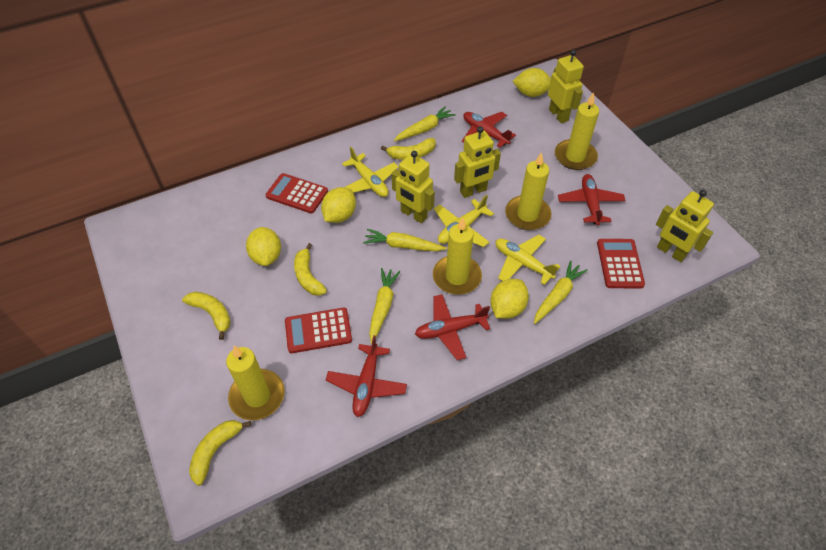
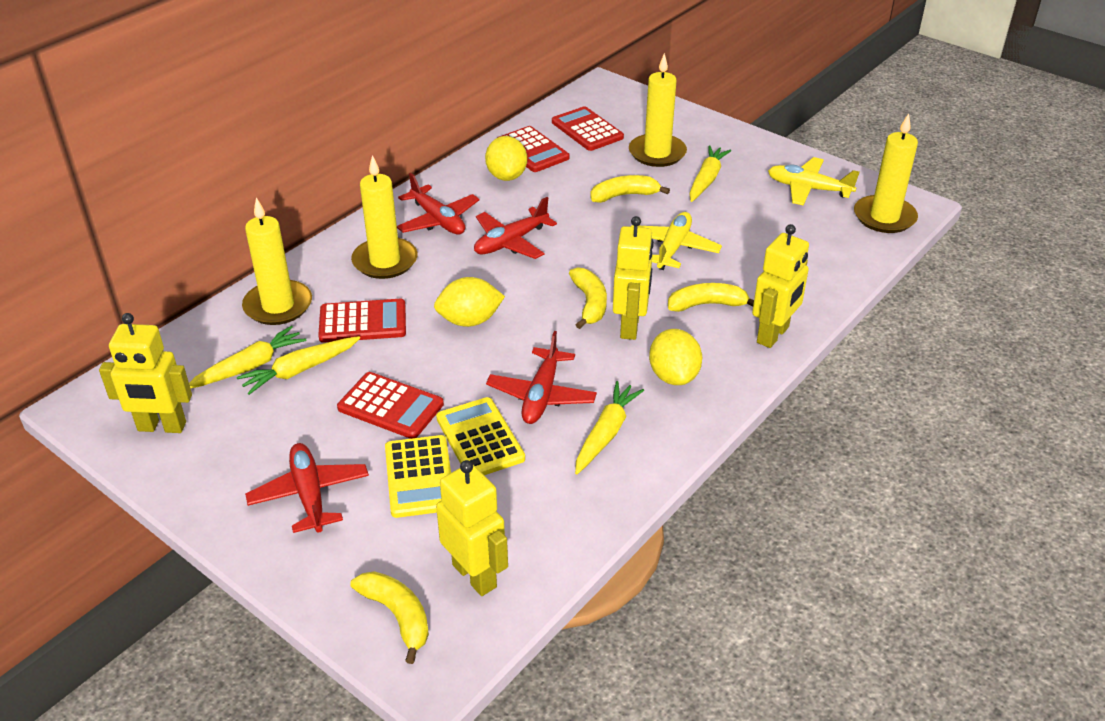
red calculator: [265,173,328,213] [285,308,352,353] [597,239,645,288] = 3 -> [318,299,406,343] [337,372,444,439] [497,126,569,172] [552,106,624,151] = 4
yellow calculator: none = 0 -> [385,435,451,518] [436,397,525,475] = 2
yellow lemon: [246,227,281,266] [321,187,356,223] [490,279,529,319] [513,68,551,97] = 4 -> [434,277,505,327] [485,136,527,181] [649,329,702,385] = 3
yellow plane: [342,147,399,197] [434,195,494,247] [496,235,561,285] = 3 -> [631,212,722,270] [768,157,860,205] = 2

